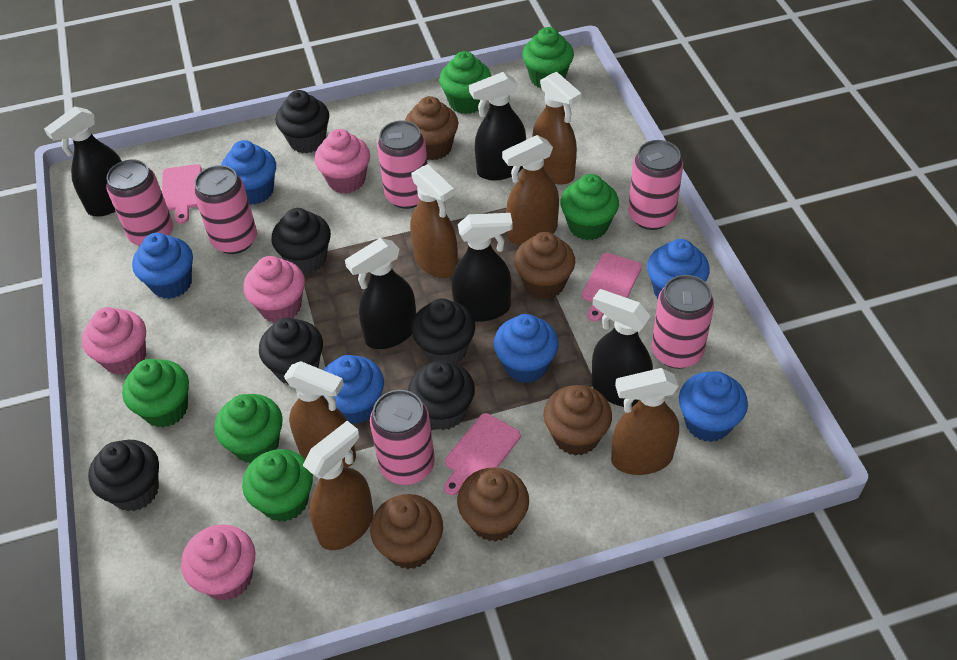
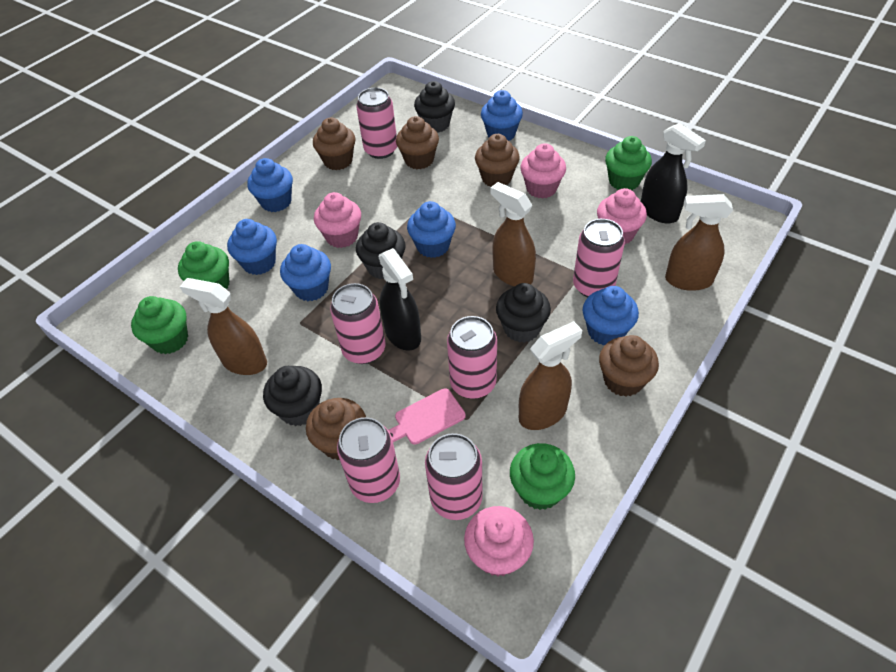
black cupcake: [88,440,159,511] [259,317,323,385] [272,208,331,274] [276,90,329,153] [408,361,475,430] [411,298,475,364] = 6 -> [263,366,322,426] [356,222,405,279] [414,81,455,133] [496,283,551,342] = 4
black spray bottle: [44,106,122,216] [345,238,416,349] [452,213,513,322] [469,72,526,181] [592,289,653,407] = 5 -> [379,248,421,351] [641,123,706,224] = 2
brown spray bottle: [284,361,356,467] [303,421,373,550] [410,164,458,278] [502,135,559,245] [532,72,582,185] [611,368,679,475] = 6 -> [180,278,267,375] [490,182,536,287] [519,321,582,430] [665,194,733,291] = 4
green cupcake: [122,359,189,428] [215,394,283,463] [242,449,313,522] [439,51,491,114] [522,27,574,89] [560,174,619,240] = 6 -> [131,296,188,354] [178,241,229,289] [510,443,575,510] [605,136,652,190] = 4
pink cutting board: [162,164,202,224] [444,413,520,495] [582,253,642,322] = 3 -> [389,388,466,445] = 1

